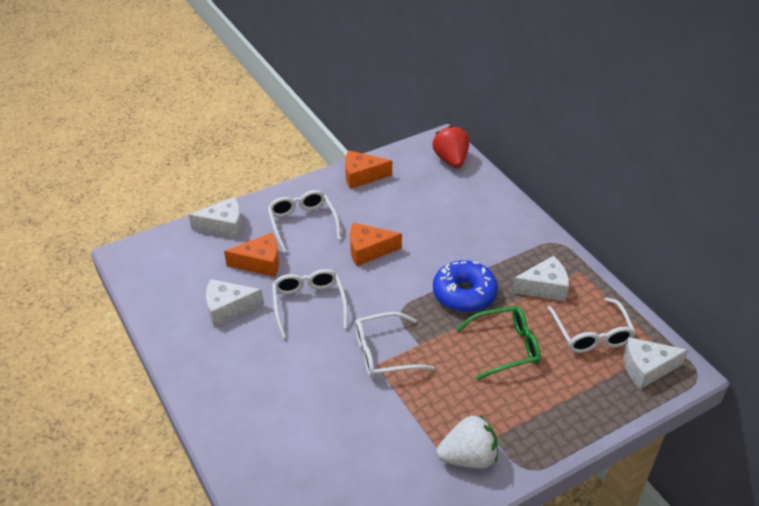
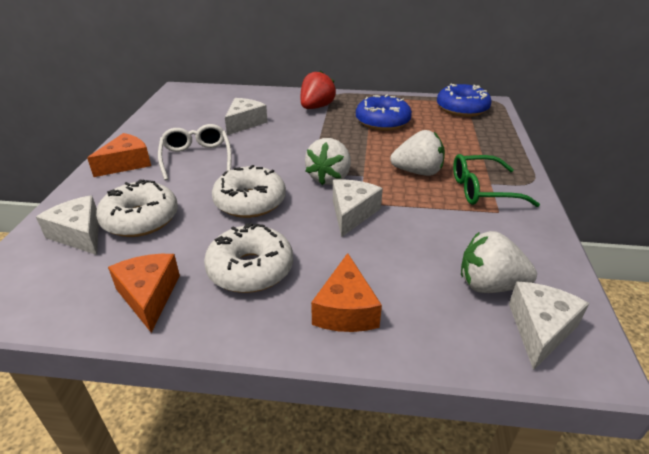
blue donut: [433,260,498,313] = 1 -> [356,94,412,131] [437,84,492,117] = 2
white donut: none = 0 -> [96,179,178,237] [204,223,293,293] [212,165,286,218] = 3
white glasses: [267,190,341,253] [272,269,348,338] [355,312,434,378] [547,297,636,353] = 4 -> [158,124,232,180] = 1
white strawberry: [436,415,498,469] = 1 -> [305,138,351,185] [390,130,445,176] [461,231,537,293] = 3

